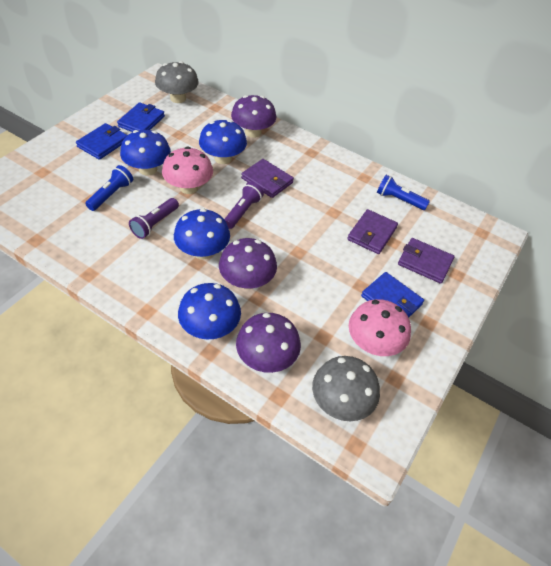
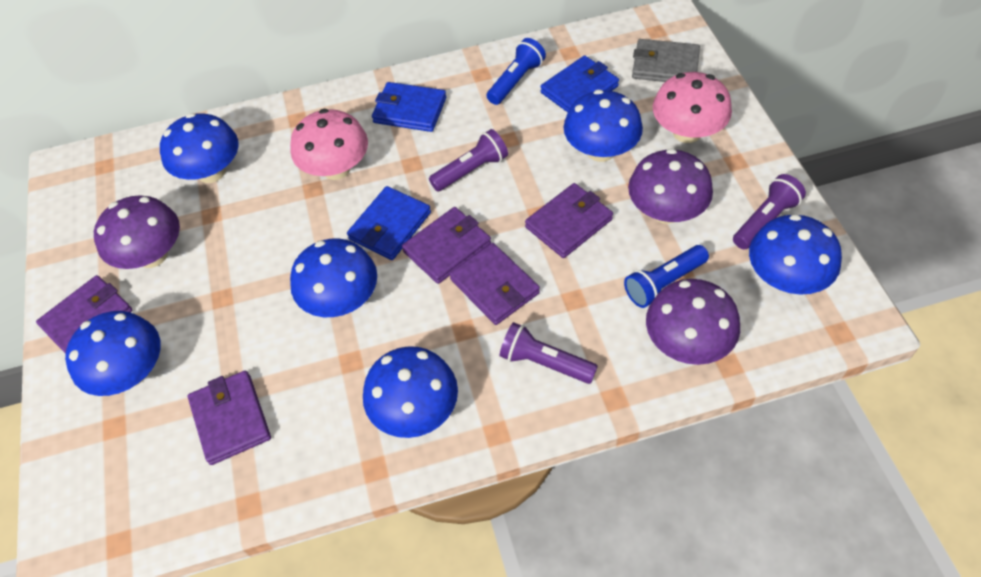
blue mushroom: [120,130,171,176] [174,208,230,260] [178,283,241,340] [199,120,247,164] = 4 -> [65,311,161,396] [160,113,239,183] [290,239,377,317] [363,346,458,438] [564,89,643,162] [749,214,842,295] = 6
grey mushroom: [155,61,199,103] [312,356,380,421] = 2 -> none = 0
grey wallet: none = 0 -> [632,39,700,82] = 1
purple flashlight: [129,198,179,239] [224,182,264,229] = 2 -> [429,129,508,192] [500,322,598,384] [733,174,806,250] = 3
purple wallet: [241,159,294,198] [347,209,398,254] [398,238,454,284] = 3 -> [36,275,132,354] [188,370,271,465] [402,207,491,284] [449,243,540,325] [525,183,613,258] = 5

